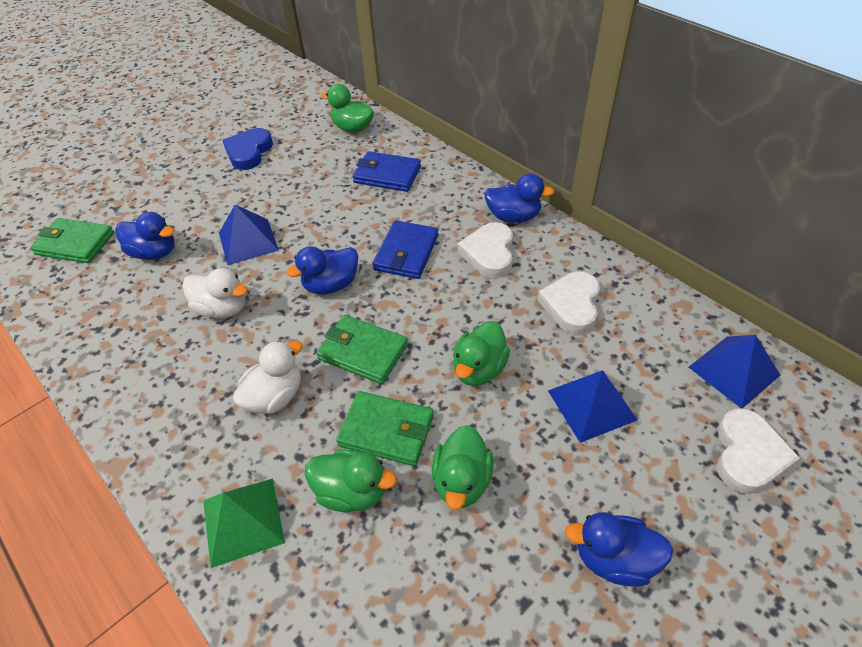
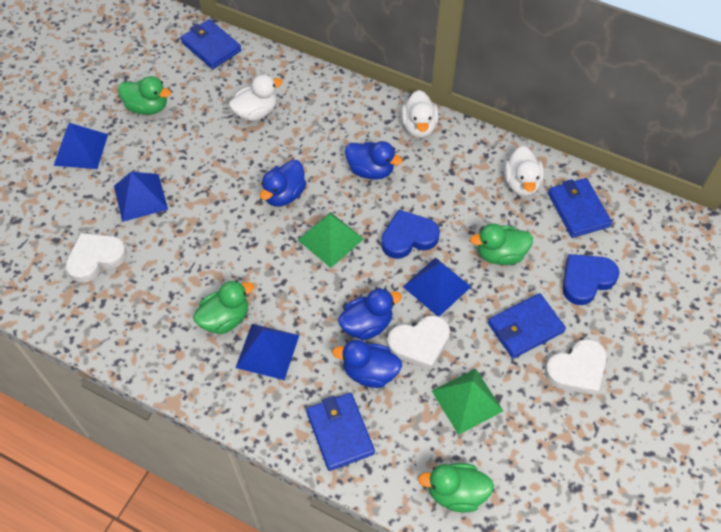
blue heart: [222,128,273,170] = 1 -> [381,210,440,259] [563,254,619,305] = 2
blue pyramid: [219,205,279,265] [548,370,637,443] [689,335,780,409] = 3 -> [54,123,108,169] [114,172,168,222] [236,324,299,380] [403,257,471,316] = 4
blue wallet: [352,151,421,192] [373,220,439,279] = 2 -> [180,19,241,69] [306,393,375,471] [488,293,566,359] [548,178,612,238] = 4
green pyramid: [203,479,285,568] = 1 -> [298,212,364,268] [432,369,503,435] = 2
green wallet: [30,218,114,263] [316,315,408,384] [336,391,434,466] = 3 -> none = 0
white duck: [182,268,248,318] [233,341,303,414] = 2 -> [229,74,283,121] [401,90,439,138] [504,146,544,196] = 3

